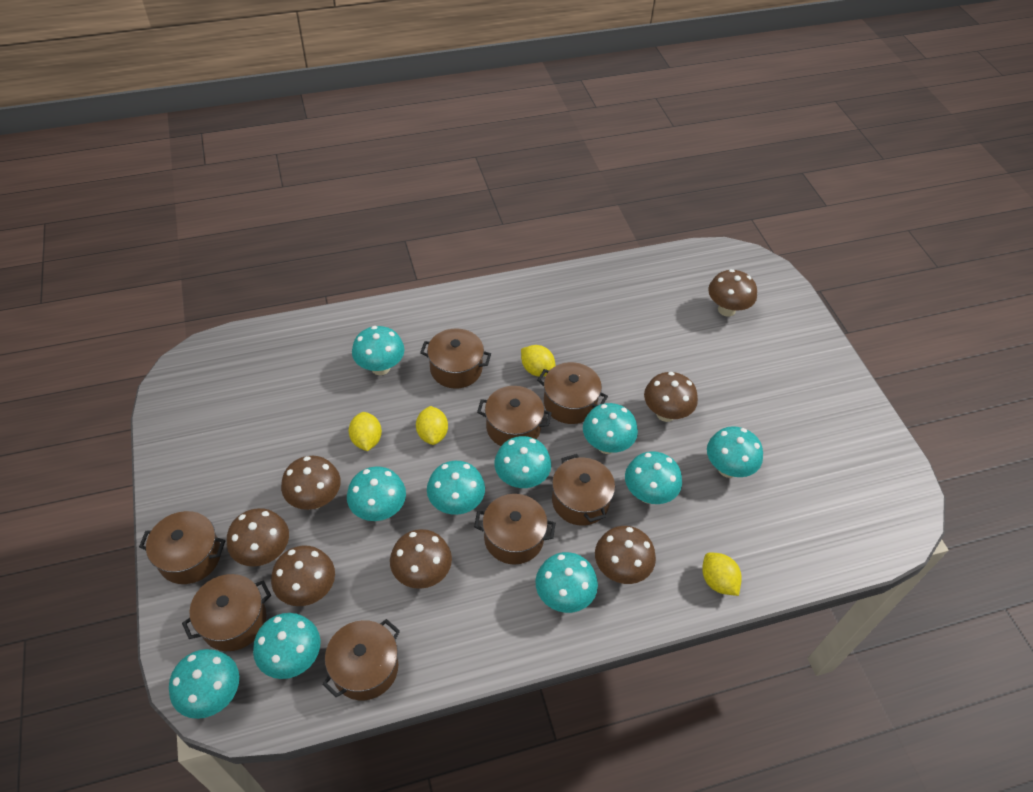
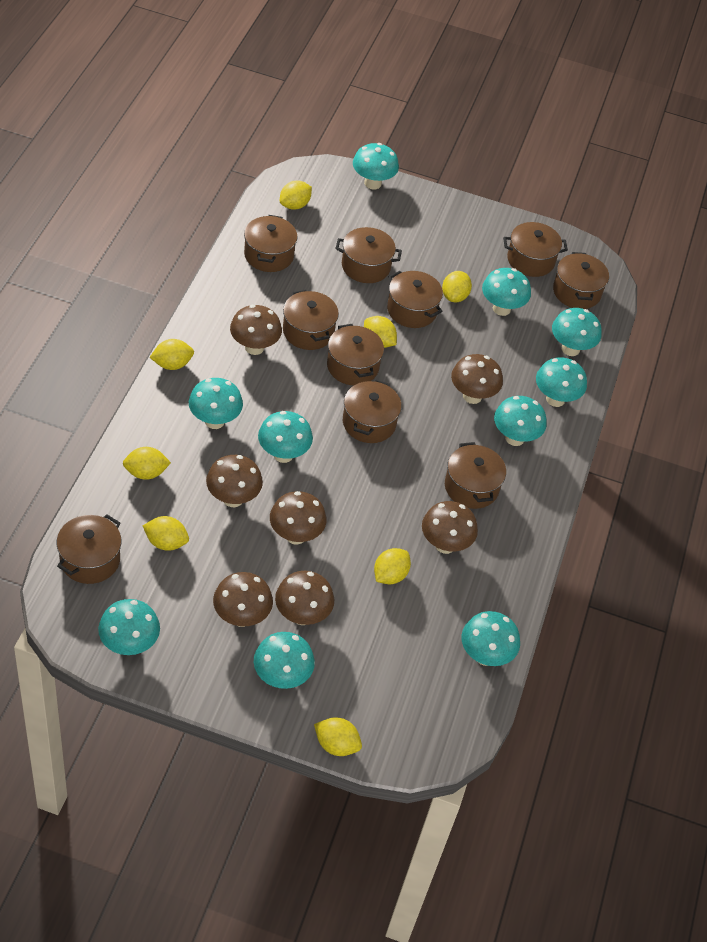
brown pot: [139,511,225,584] [182,574,271,651] [322,619,400,700] [420,328,491,389] [474,494,555,565] [477,386,552,446] [537,362,608,424] [552,454,615,526] = 8 -> [57,515,121,584] [244,215,298,272] [283,289,339,350] [327,324,384,385] [335,227,402,283] [343,379,402,443] [387,271,443,328] [445,442,506,509] [503,222,568,277] [553,252,609,309] = 10
yellow lemon: [349,412,382,451] [416,406,448,445] [521,345,556,377] [702,552,742,596] = 4 -> [123,447,171,480] [143,516,189,551] [150,339,194,370] [280,180,312,210] [314,718,362,756] [364,316,397,348] [374,548,411,584] [442,271,472,302] = 8

